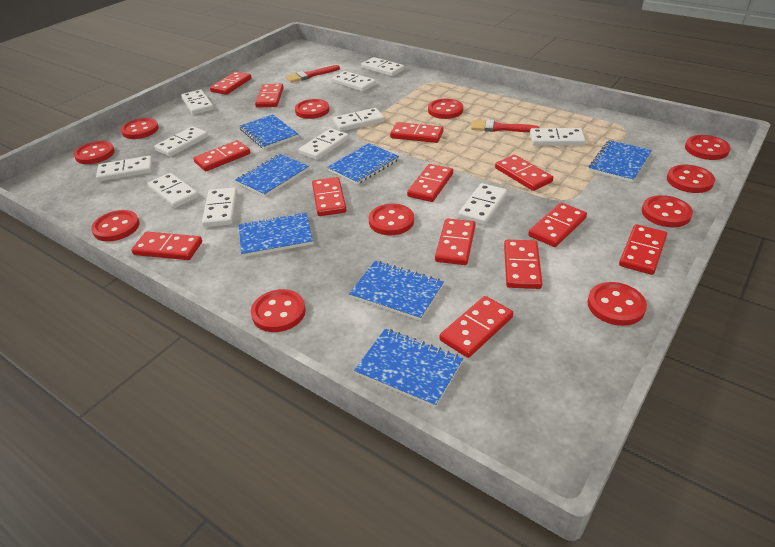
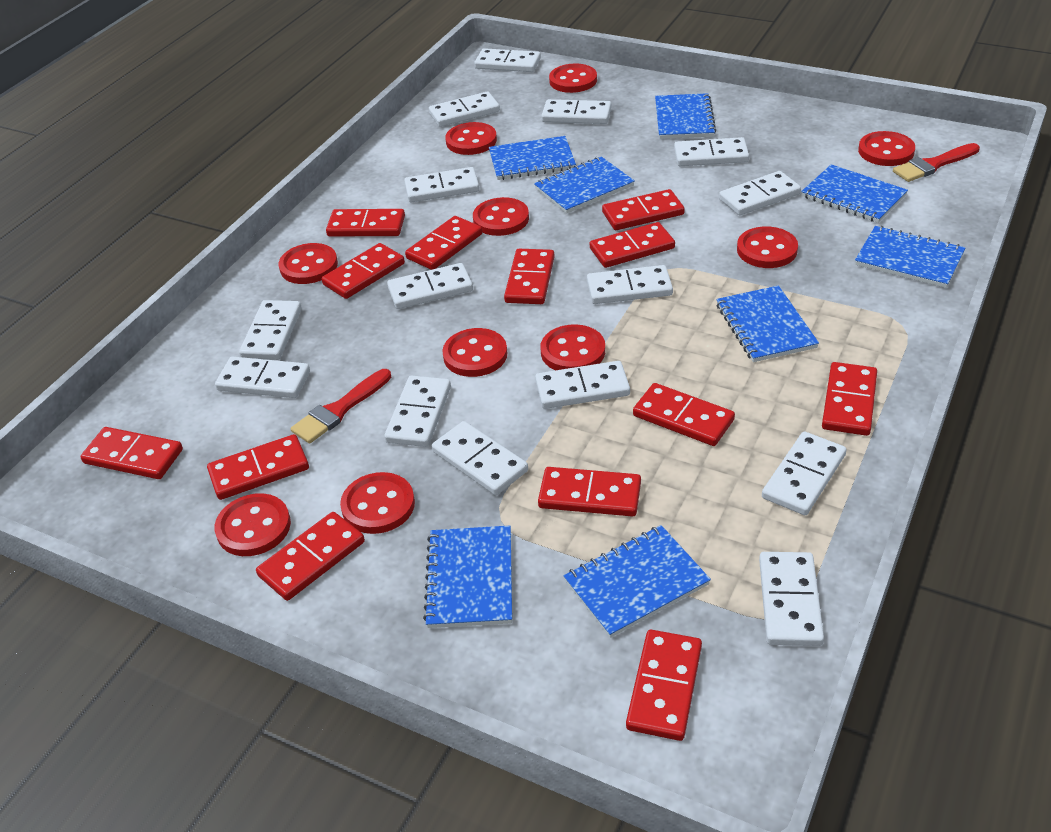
blue notebook: [235,154,309,197] [239,114,298,149] [239,212,313,257] [327,143,399,185] [349,261,444,321] [354,329,463,408] [589,140,652,182] = 7 -> [423,526,512,628] [489,136,576,180] [534,156,635,214] [564,525,711,638] [655,93,716,139] [716,285,819,362] [801,164,908,223] [855,226,965,288] = 8
red button: [74,141,115,164] [91,210,140,242] [121,118,159,139] [251,289,306,332] [295,99,330,119] [369,203,414,235] [428,99,463,119] [587,282,647,326] [642,195,693,227] [667,165,715,193] [685,135,731,160] = 11 -> [215,493,291,556] [279,243,338,284] [340,472,415,534] [442,328,507,377] [445,122,497,155] [473,197,529,236] [540,324,605,370] [549,63,597,93] [737,227,798,268] [858,131,915,166] = 10
white domino: [96,156,152,182] [147,173,199,208] [154,126,208,157] [181,90,214,115] [202,187,237,227] [299,128,349,160] [332,71,376,92] [333,108,385,132] [361,57,405,76] [458,183,507,225] [530,128,586,145] = 11 -> [215,357,310,398] [239,300,301,360] [384,376,451,447] [387,263,473,309] [404,167,480,202] [429,92,500,127] [432,421,528,495] [474,48,541,72] [535,361,630,409] [541,99,611,124] [587,265,673,304] [674,137,749,166] [719,171,801,216] [759,552,824,646] [762,431,847,515] = 15

